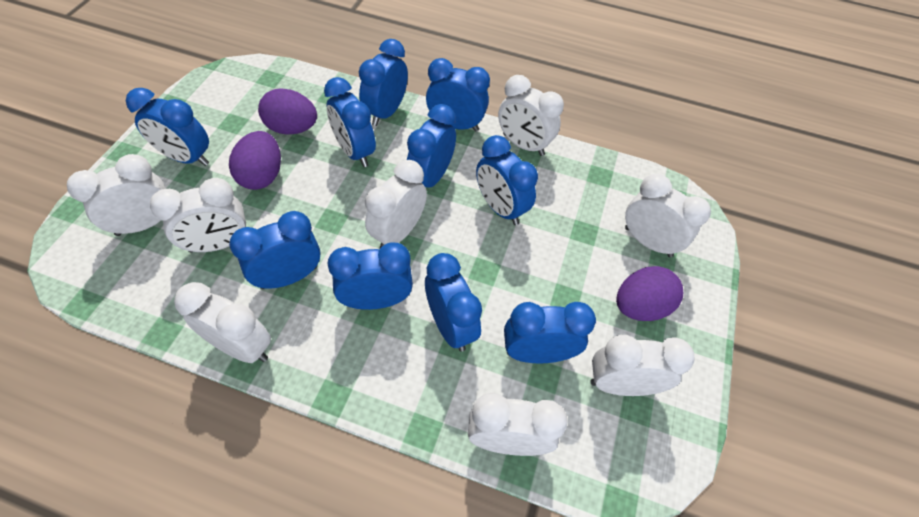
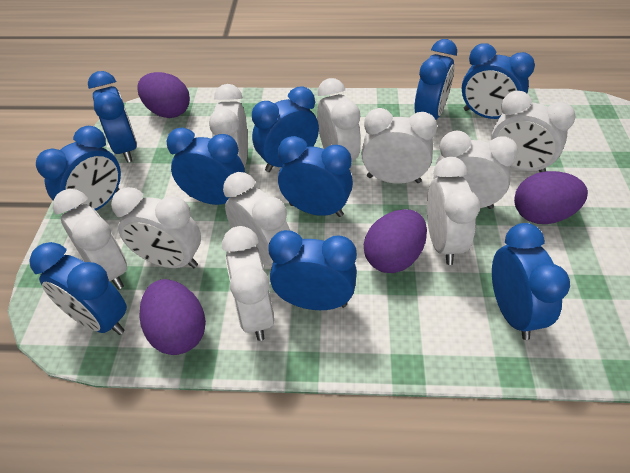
purple egg: [229,131,281,190] [258,88,317,135] [616,266,683,321] = 3 -> [137,72,190,118] [139,279,206,355] [364,209,427,273] [514,171,588,224] = 4
white clock: [67,154,166,236] [150,178,246,252] [174,282,271,363] [365,160,427,248] [468,393,568,456] [498,75,564,156] [590,335,695,396] [625,174,711,257] = 8 -> [53,189,127,289] [111,187,201,268] [209,84,248,167] [222,226,274,341] [223,172,290,265] [317,78,361,161] [361,108,437,184] [427,157,480,265] [434,130,518,209] [491,91,576,172] = 10

